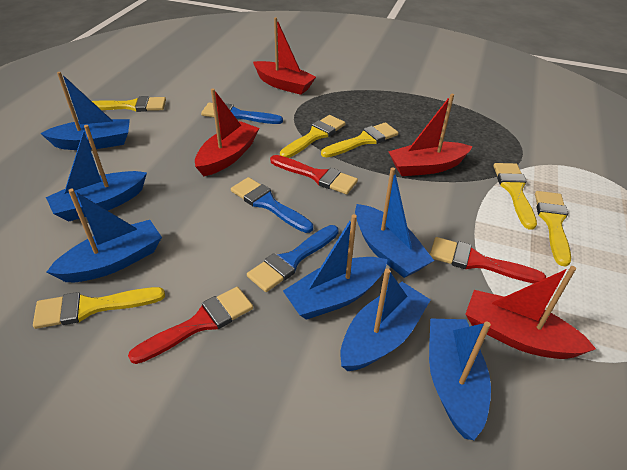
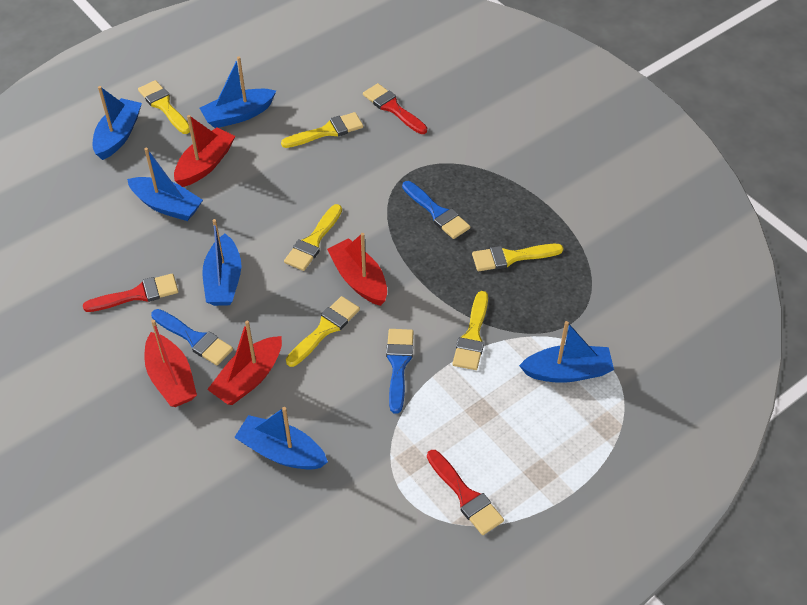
blue boat: [40,72,130,150] [46,125,147,222] [47,189,162,282] [283,214,388,320] [340,268,431,371] [355,167,434,278] [429,318,491,440] = 7 -> [93,86,142,160] [127,148,203,221] [200,57,276,128] [203,219,241,306] [234,407,328,470] [519,321,614,383] = 6

